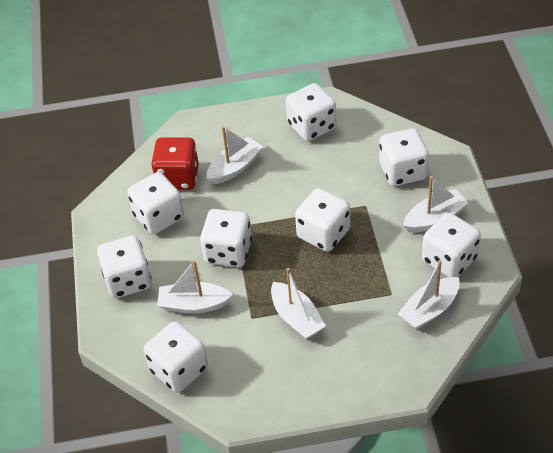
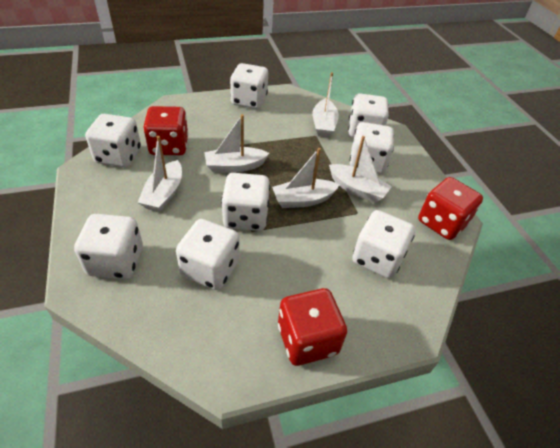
red dice: [151,137,199,190] = 1 -> [143,106,188,155] [278,288,347,366] [418,177,483,240] = 3

